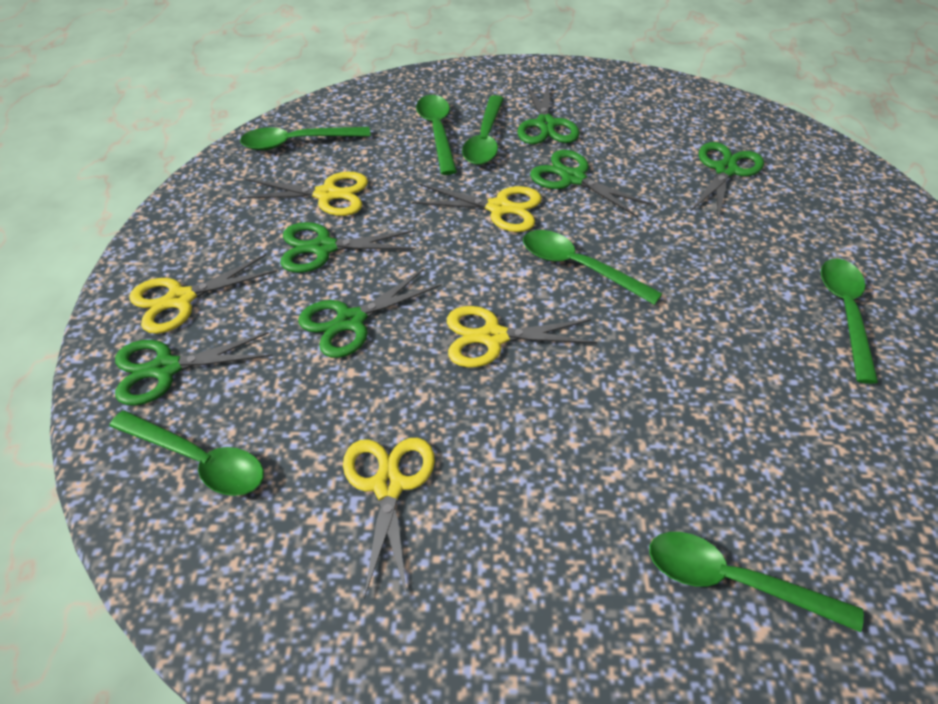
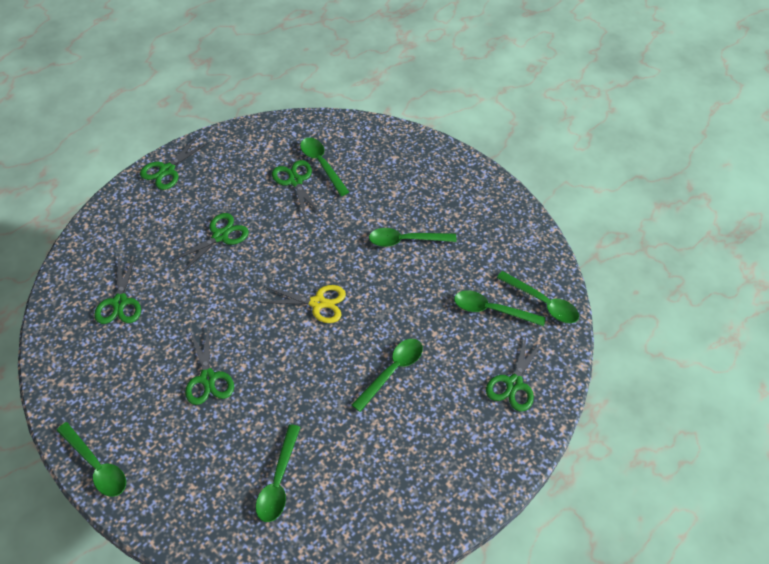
yellow scissors: [129,254,277,334] [239,172,368,216] [343,438,435,598] [412,184,542,232] [447,306,597,367] = 5 -> [260,285,346,323] = 1

